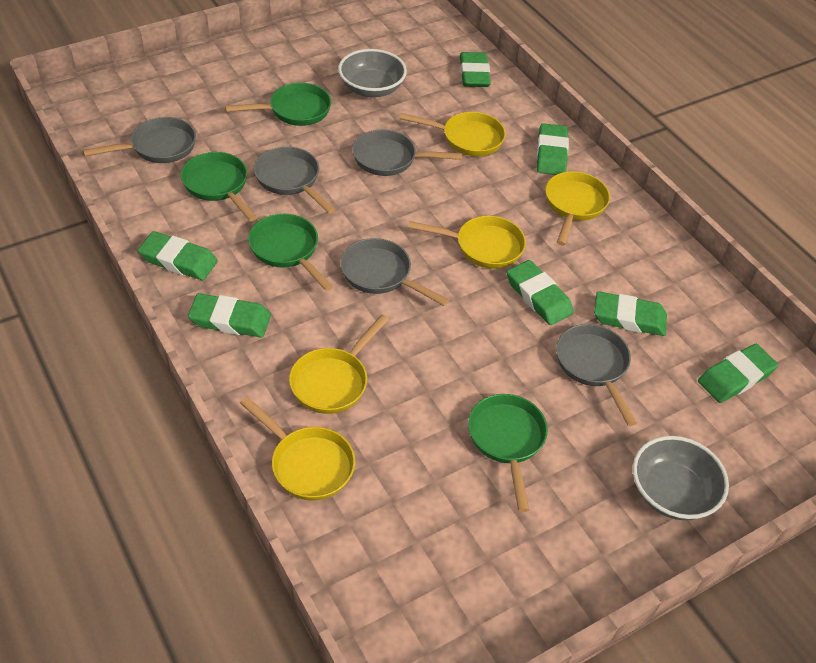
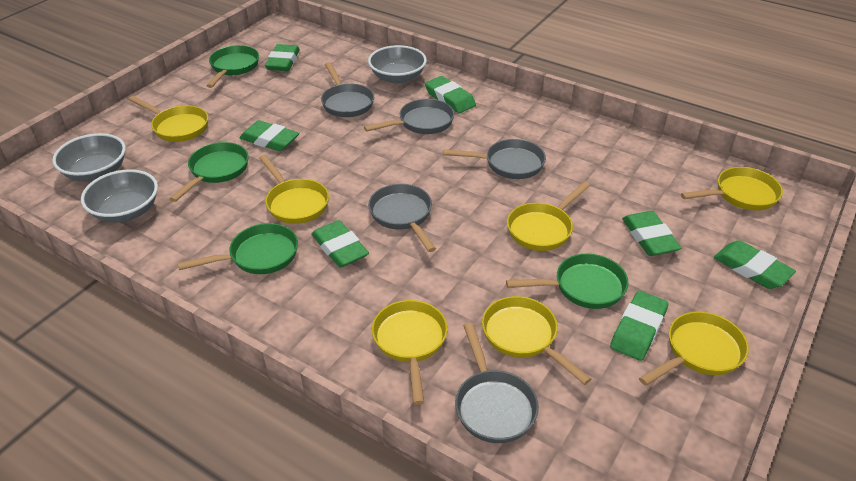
grey bowl: [338,49,407,97] [633,436,729,520] = 2 -> [52,133,126,181] [81,169,158,223] [368,45,427,84] = 3
yellow pan: [240,397,355,500] [289,315,389,414] [400,112,506,156] [408,216,526,269] [545,171,610,245] = 5 -> [128,96,208,142] [259,155,329,224] [372,300,448,405] [482,296,591,385] [507,181,590,251] [639,312,749,386] [681,167,783,211] = 7

